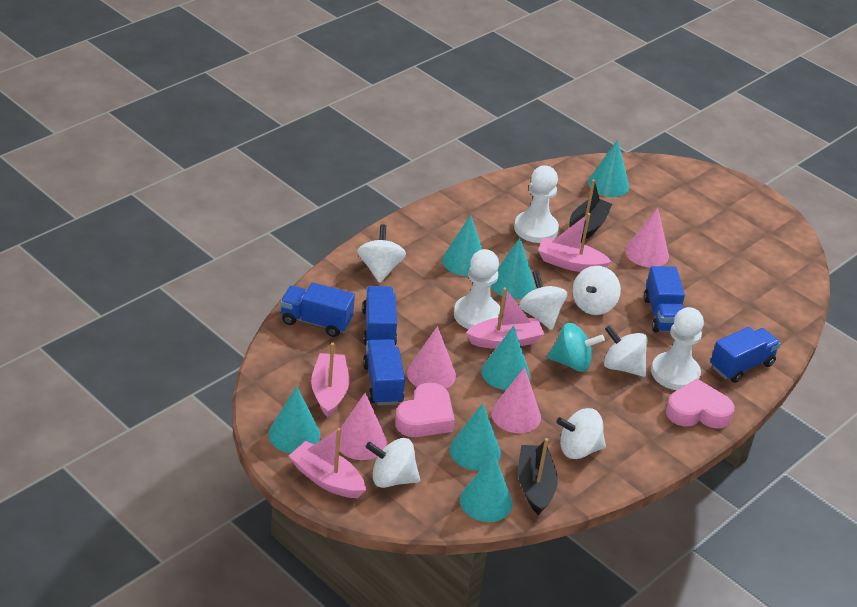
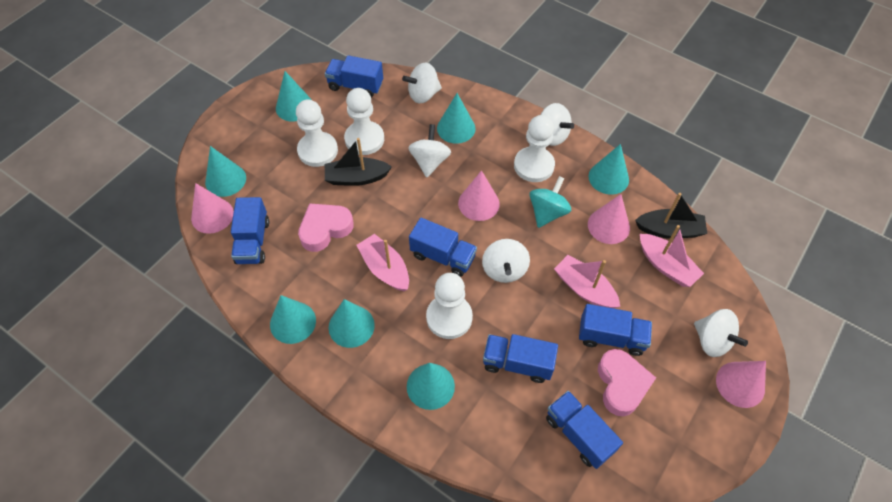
blue truck: [280,282,355,337] [362,286,397,346] [363,339,405,405] [644,266,685,332] [710,327,781,383] = 5 -> [231,197,269,264] [325,55,383,98] [409,218,477,277] [483,334,558,383] [546,391,623,469] [579,304,652,356] = 6
pink boat: [289,428,366,498] [311,343,349,417] [466,288,544,349] [538,213,612,272] = 4 -> [356,234,409,291] [554,255,620,308] [640,225,704,287] = 3
white pawn: [454,249,500,329] [514,165,559,243] [651,307,704,390] = 3 -> [296,99,338,167] [344,88,384,155] [426,273,473,339] [514,115,555,182] = 4
white spinning top: [357,224,406,283] [366,438,420,488] [519,271,567,330] [556,408,606,459] [573,266,621,315] [604,325,647,377] = 6 -> [402,63,442,103] [408,124,451,177] [482,239,530,283] [541,103,574,146] [694,309,748,357] = 5

